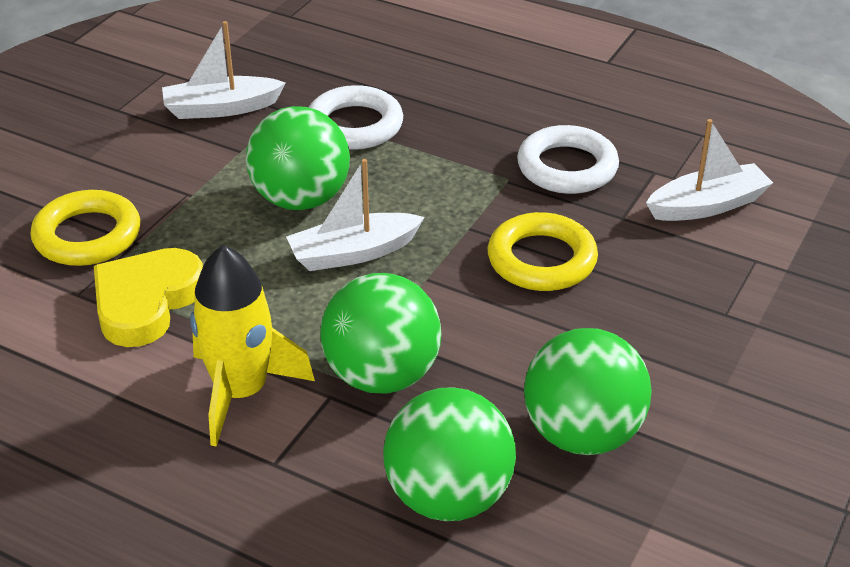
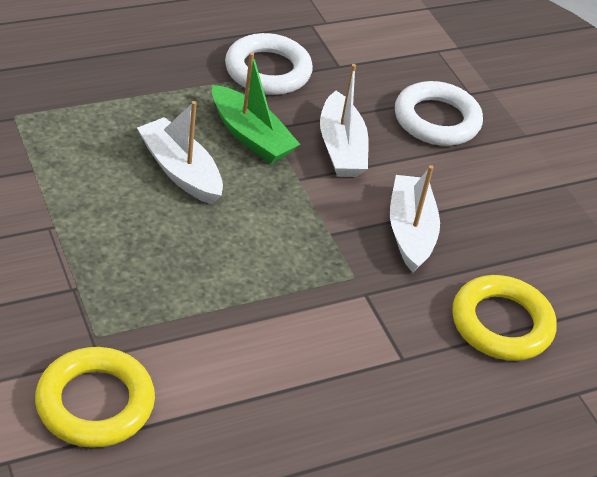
green ball: [246,106,350,210] [320,273,442,394] [383,387,516,521] [524,328,652,455] = 4 -> none = 0
green boat: none = 0 -> [212,52,301,164] = 1
yellow heart: [94,248,203,347] = 1 -> none = 0
yellow rocket: [190,245,315,447] = 1 -> none = 0

